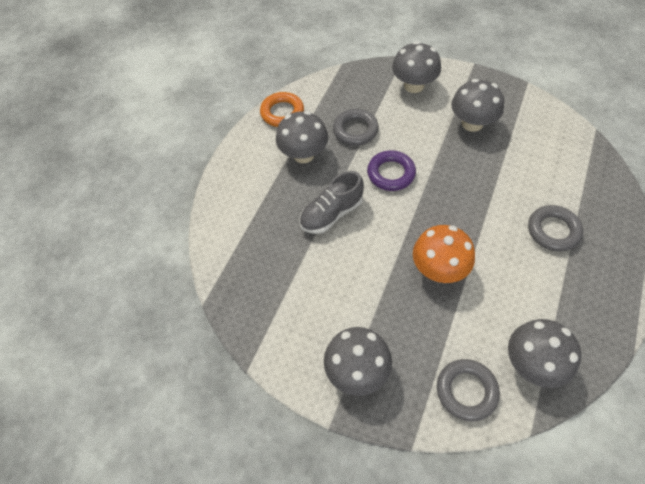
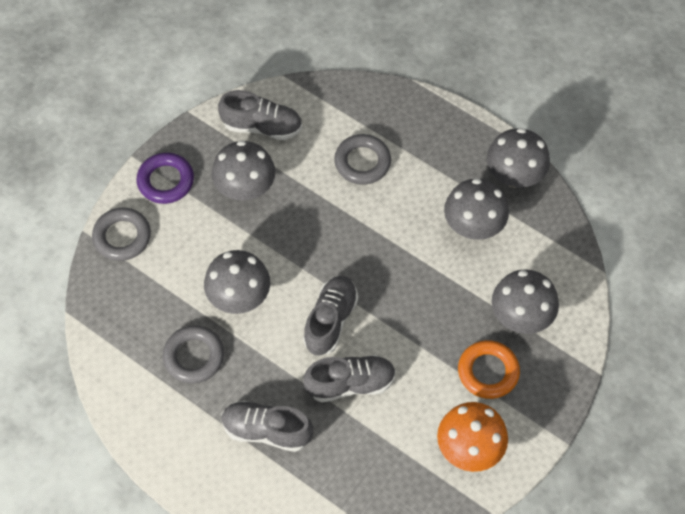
grey shoe: [299,171,364,234] = 1 -> [218,90,302,140] [222,401,313,452] [303,276,358,356] [303,355,396,402] = 4

